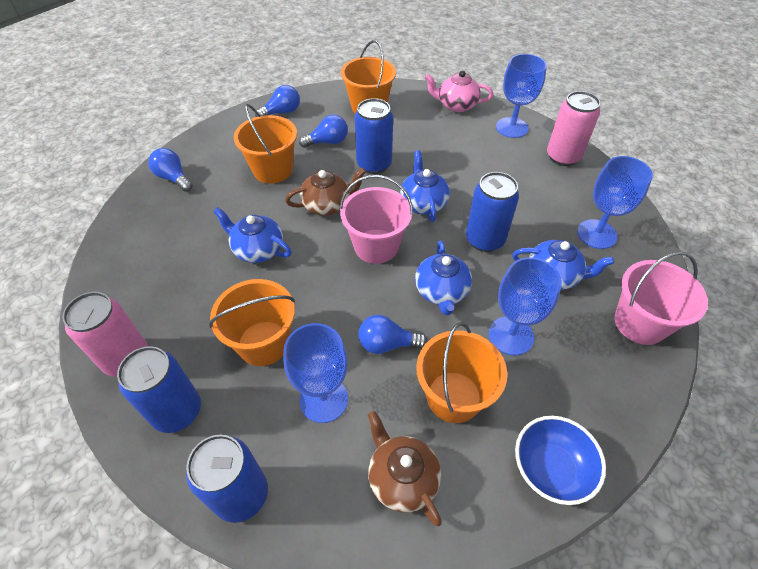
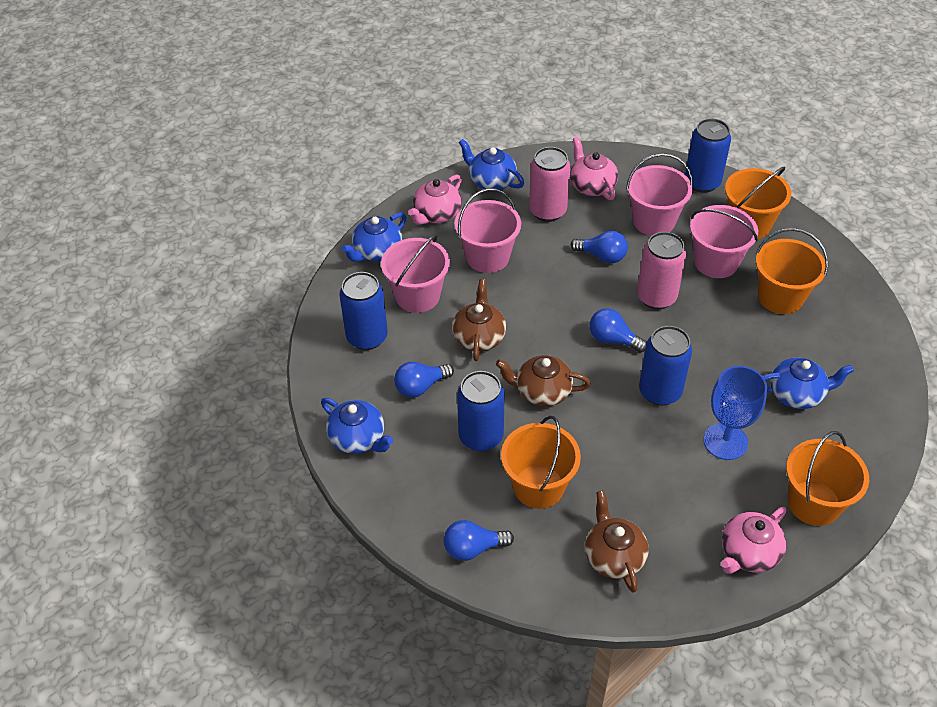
blue bowl: [515,416,606,505] = 1 -> none = 0
blue goblet: [283,323,348,423] [489,257,562,356] [496,54,547,138] [577,156,653,249] = 4 -> [703,366,767,460] = 1
brown teapot: [285,168,366,215] [368,411,442,526] = 2 -> [452,279,506,361] [496,355,591,406] [585,491,649,593] = 3
pink bucket: [340,175,413,264] [615,251,708,345] = 2 -> [381,234,450,313] [455,188,521,273] [626,153,693,236] [690,205,758,278] = 4
pink teapot: [424,70,493,112] = 1 -> [408,174,462,225] [570,137,618,200] [721,507,787,574] = 3

